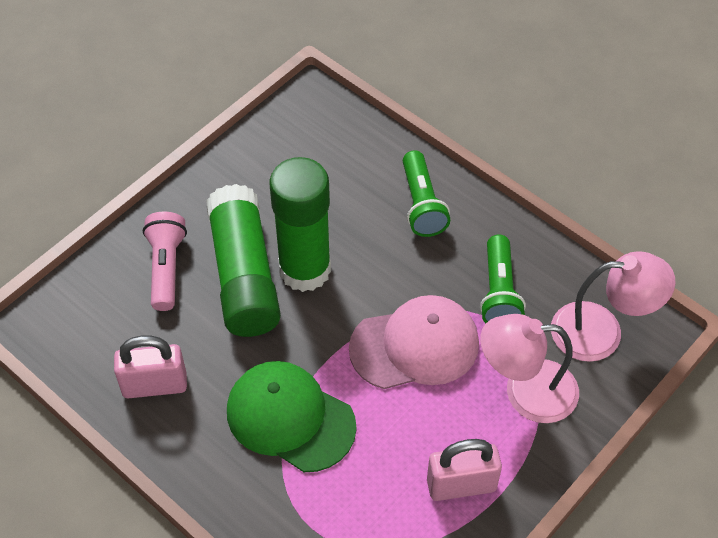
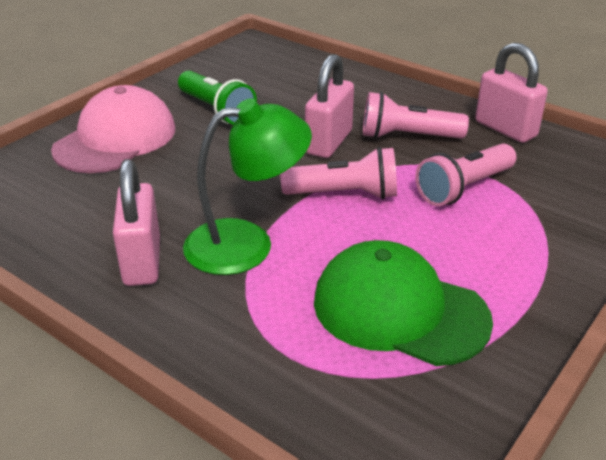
green flashlight: [403,150,450,237] [480,235,526,323] = 2 -> [178,71,257,125] = 1
green glue stick: [206,184,281,337] [269,157,331,292] = 2 -> none = 0
green lamp: none = 0 -> [183,98,312,275] = 1
pink flashlight: [143,212,187,311] = 1 -> [280,147,397,199] [363,92,469,139] [415,143,516,206] = 3
pink lamp: [480,314,579,423] [551,251,676,362] = 2 -> none = 0
pink padlock: [114,336,187,398] [427,439,502,501] = 2 -> [113,159,160,286] [305,54,354,158] [475,43,548,143] = 3

